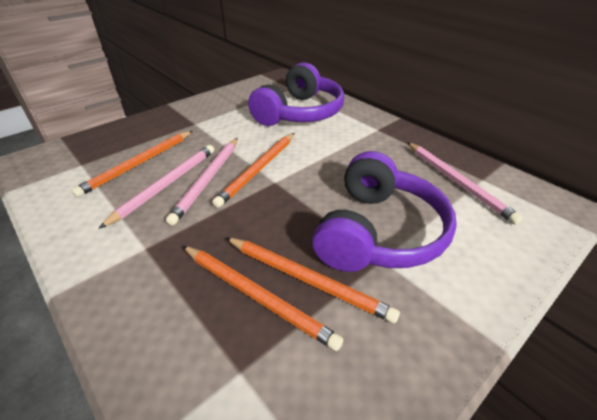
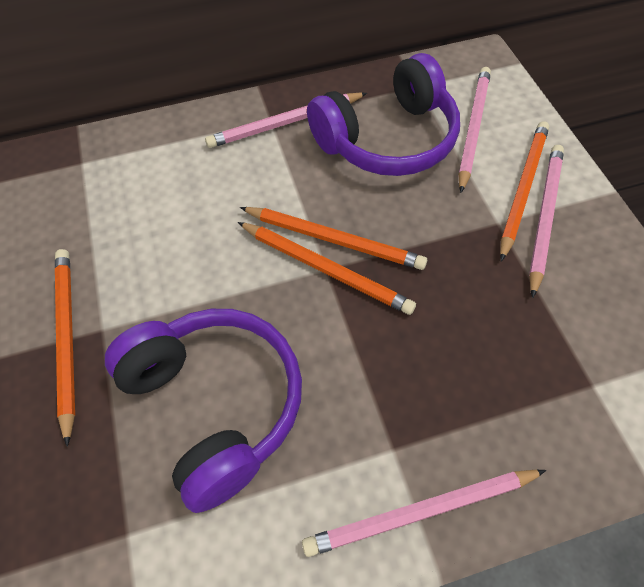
pink pencil: [98,145,214,229] [166,138,238,225] [407,142,523,225] = 3 -> [205,92,367,148] [302,470,546,557] [458,67,491,193] [529,145,564,298] = 4

